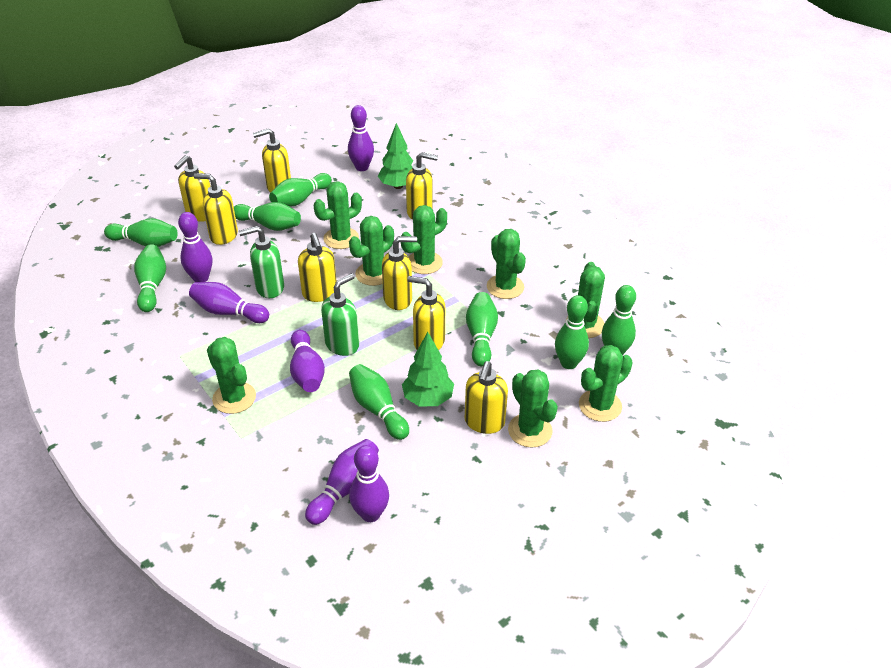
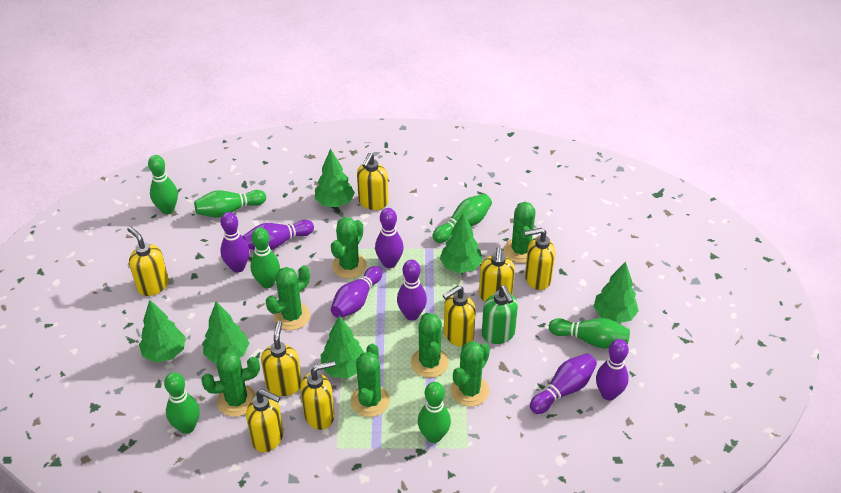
green bowling pin: [104,218,178,247] [134,244,166,312] [234,202,301,231] [269,173,332,207] [349,364,409,440] [466,292,498,366] [555,295,589,369] [602,285,636,355] = 8 -> [148,155,178,215] [164,372,200,434] [194,190,266,217] [251,228,280,288] [418,382,451,443] [432,194,492,243] [549,318,630,349] = 7
green cactus: [207,337,256,414] [314,181,362,249] [349,216,394,286] [401,205,447,274] [487,229,526,299] [508,369,558,448] [566,262,605,338] [579,345,633,422] = 8 -> [201,351,260,417] [266,265,310,330] [331,217,367,279] [351,344,390,417] [411,313,449,378] [450,341,490,407] [504,202,536,263] = 7
green soap dispenser: [239,226,284,298] [321,273,359,356] = 2 -> [482,285,518,344] = 1
green tree: [378,123,413,189] [402,332,454,406] = 2 -> [139,300,185,362] [203,302,249,363] [315,148,355,207] [321,316,364,378] [440,213,482,273] [594,261,639,323] = 6
purple bowling pin: [178,212,212,282] [189,282,269,323] [290,330,325,392] [305,439,379,525] [348,105,374,171] [349,445,389,522] = 6 -> [220,212,250,273] [242,220,314,250] [331,266,382,318] [375,208,404,268] [397,260,427,321] [530,353,597,414] [596,339,629,400] = 7

